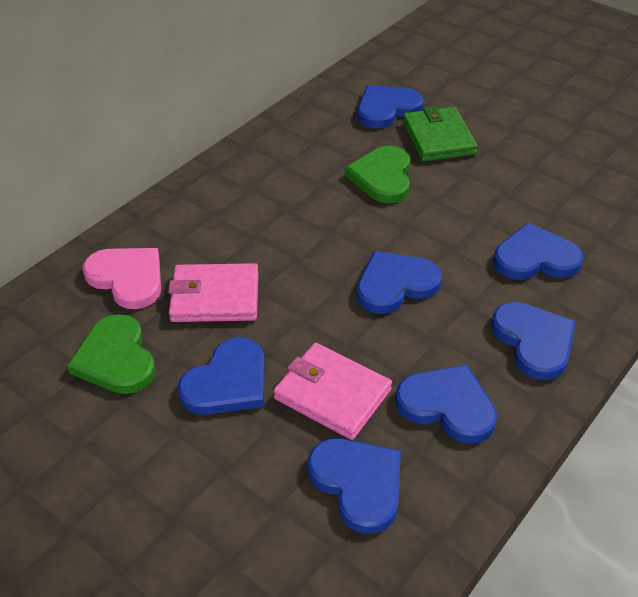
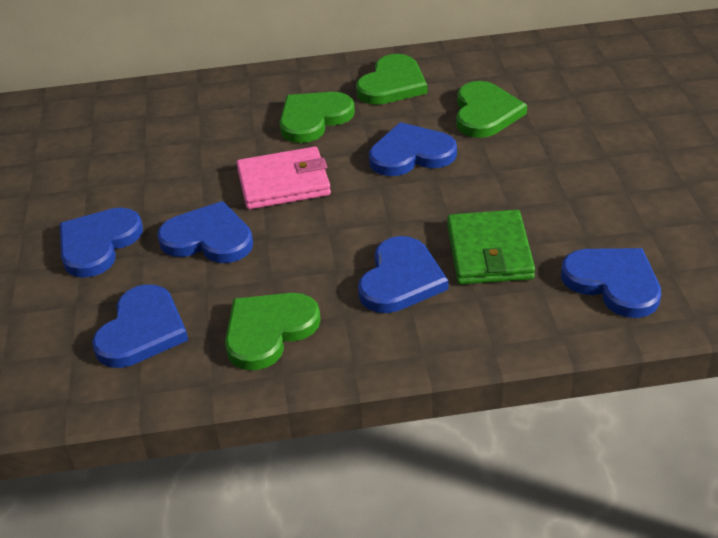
blue heart: [178,337,265,415] [308,438,401,534] [357,85,423,128] [357,251,442,314] [395,364,497,444] [491,302,576,380] [493,223,584,280] = 7 -> [59,208,143,278] [92,284,188,368] [157,201,253,263] [358,236,448,313] [369,122,457,176] [561,248,661,318] = 6
green heart: [67,314,155,394] [345,146,411,203] = 2 -> [225,293,321,370] [280,92,355,143] [356,54,427,105] [456,81,527,138] = 4
pink heart: [83,248,161,309] = 1 -> none = 0
pink wallet: [168,263,259,322] [274,343,392,440] = 2 -> [237,147,331,209] = 1

